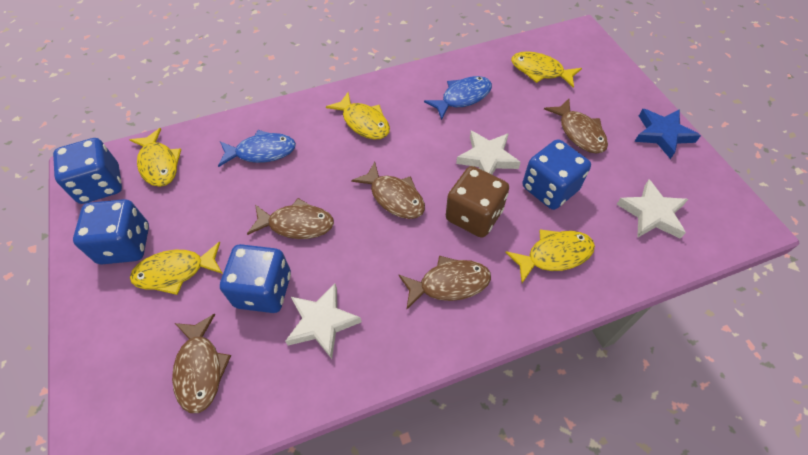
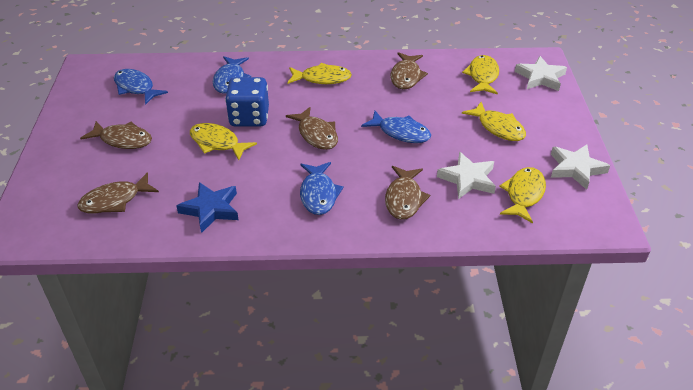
blue dice: [53,138,122,204] [73,199,149,265] [220,244,291,313] [523,139,591,210] = 4 -> [225,77,269,126] = 1
blue fish: [218,130,296,167] [424,76,492,120] = 2 -> [114,69,168,105] [213,56,251,94] [300,162,344,215] [361,111,431,143] = 4
brown dice: [446,166,509,238] = 1 -> none = 0

